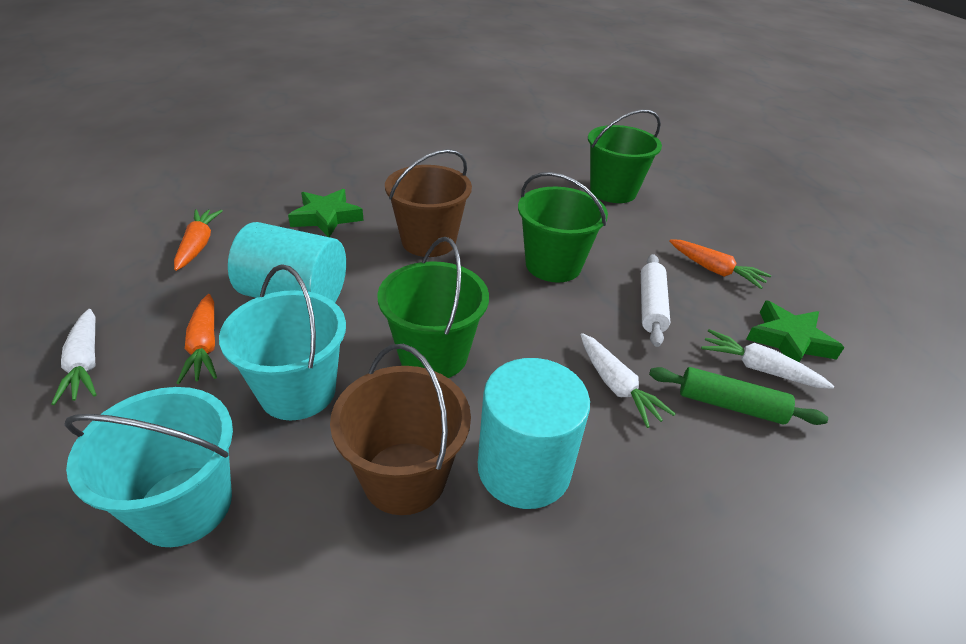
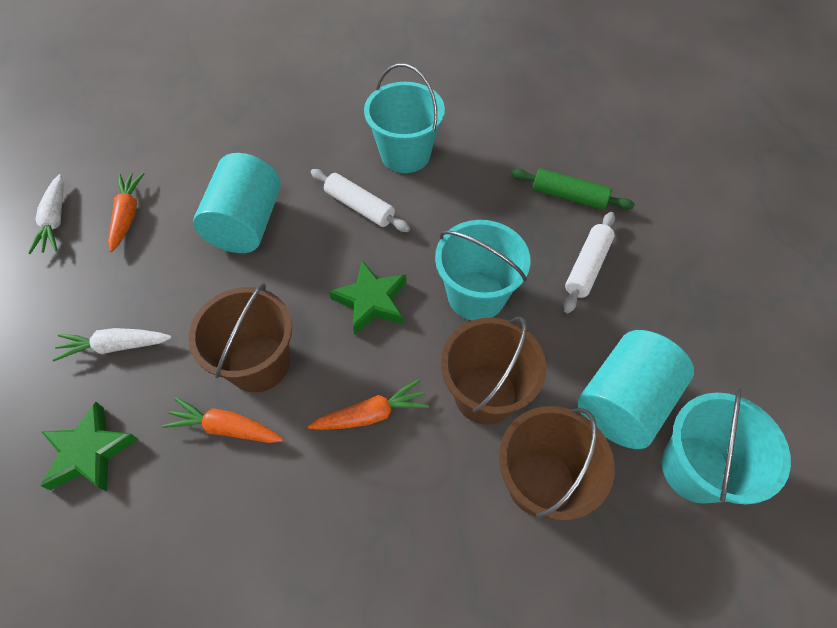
brown bucket: [330,344,471,515] [385,149,472,257] = 2 -> [188,283,292,392] [441,317,546,425] [499,406,615,521] = 3
green bucket: [377,237,489,378] [518,172,608,282] [588,110,662,203] = 3 -> none = 0
turquoise bucket: [64,387,233,547] [219,265,346,420] = 2 -> [364,63,445,173] [435,220,531,320] [662,388,791,505] = 3
white carrot: [51,309,97,405] [581,333,675,428] [701,329,834,389] = 3 -> [28,174,64,254] [52,328,172,361] = 2
white rolling pin: [641,254,670,347] = 1 -> [311,169,410,232] [563,212,615,313] = 2

